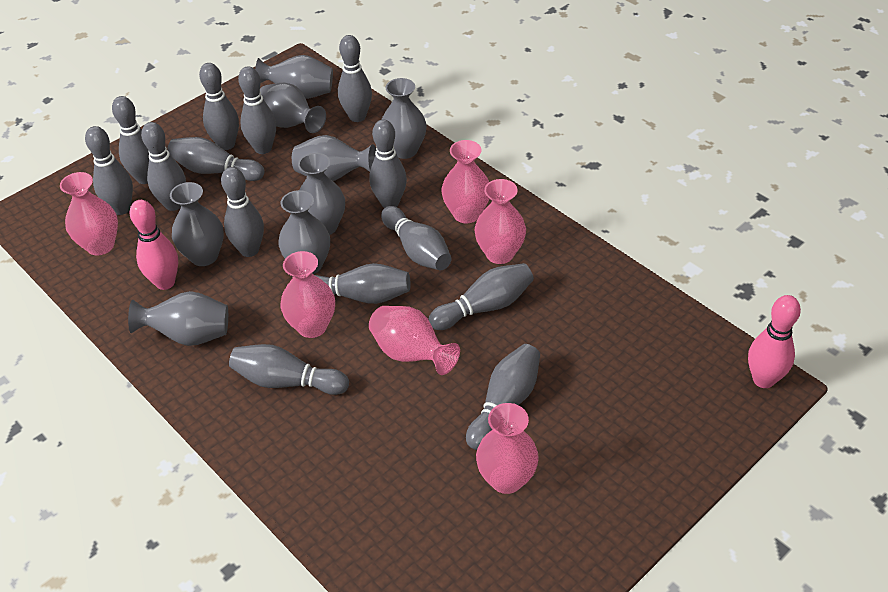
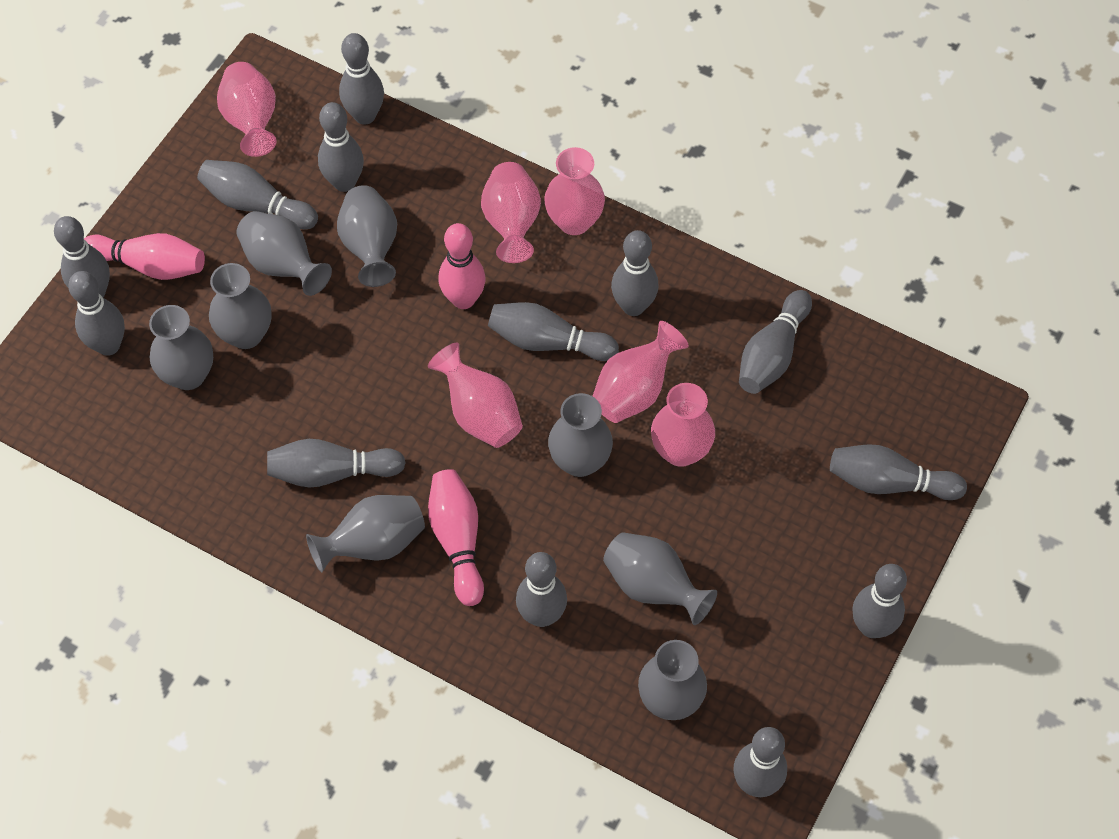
grey bowling pin: [85,126,133,215] [112,96,149,184] [141,122,186,211] [167,137,264,181] [199,63,239,150] [221,167,264,257] [229,344,349,395] [238,66,276,154] [315,263,411,304] [338,35,372,122] [369,119,407,208] [381,206,451,270] [429,263,534,330] [466,344,540,450] = 14 -> [54,216,110,297] [68,271,125,356] [197,160,318,229] [267,439,406,488] [318,102,364,192] [339,33,384,125] [488,302,619,361] [516,552,567,627] [611,230,659,316] [733,727,787,797] [739,290,812,394] [830,444,967,500] [852,564,907,638] = 13
pink bowling pin: [129,200,178,290] [748,295,801,388] = 2 -> [84,233,205,280] [428,469,484,606] [439,223,486,309] = 3

